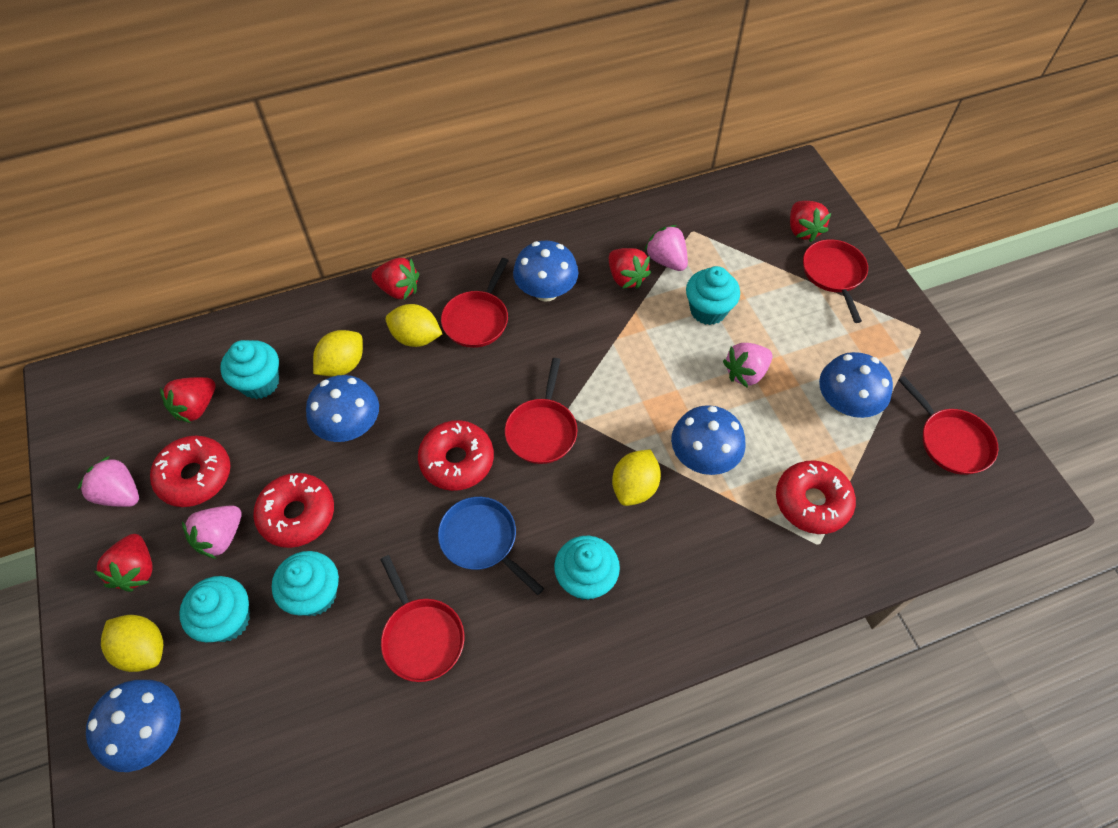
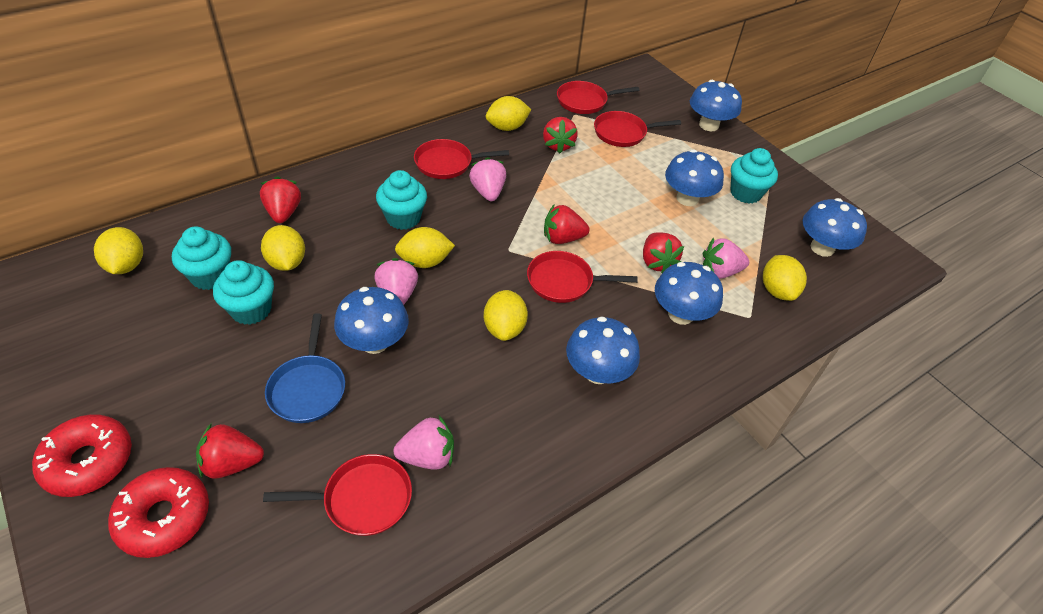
blue mushroom: [86,680,181,772] [306,375,379,442] [513,241,579,302] [671,405,745,475] [819,352,893,418] = 5 -> [334,287,409,354] [566,316,640,384] [655,262,723,325] [665,149,724,206] [690,80,742,131] [803,198,867,257] = 6
red donut: [150,436,230,507] [253,473,334,548] [418,420,494,491] [776,461,856,534] = 4 -> [32,414,132,497] [108,467,209,558] = 2
turquoise cupcake: [179,576,250,642] [220,340,279,399] [272,551,339,616] [554,536,620,600] [686,266,740,325] = 5 -> [172,227,231,290] [213,260,274,325] [376,170,427,230] [731,148,778,203] = 4
yellow lemon: [101,615,163,672] [313,330,363,377] [386,304,442,347] [612,449,661,506] = 4 -> [94,227,143,274] [261,225,305,271] [395,227,455,268] [484,290,528,341] [486,96,531,131] [763,255,807,301] = 6

